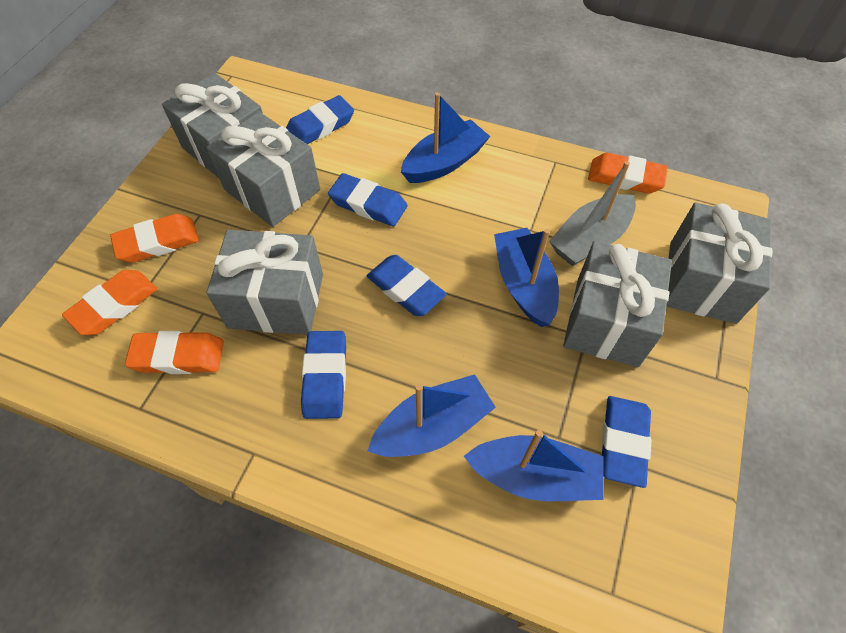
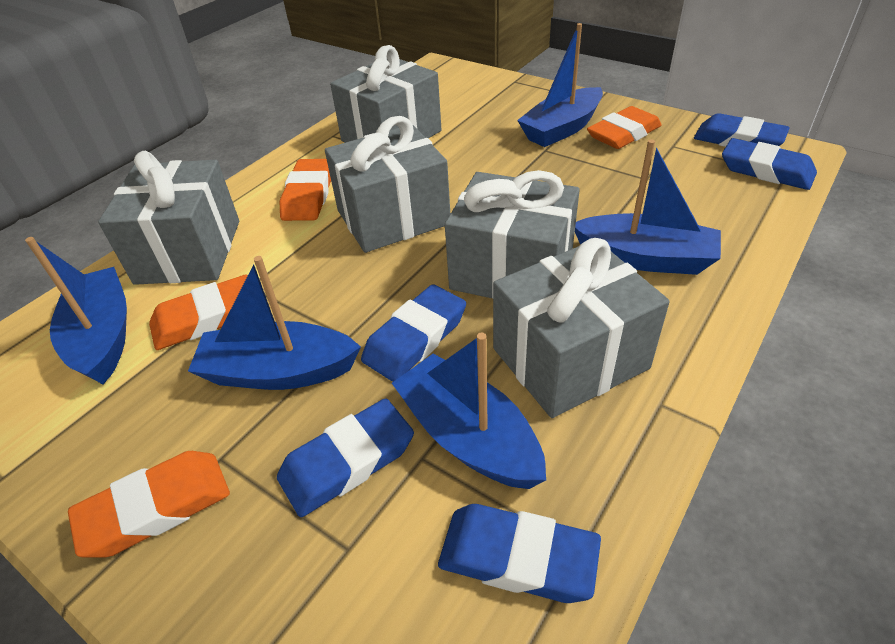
blue boat: [368,374,496,457] [401,92,490,183] [464,430,604,501] [494,228,559,327] = 4 -> [25,237,127,385] [188,256,361,390] [392,332,546,489] [517,23,603,147] [575,139,721,275] = 5
grey boat: [549,161,636,266] = 1 -> none = 0

